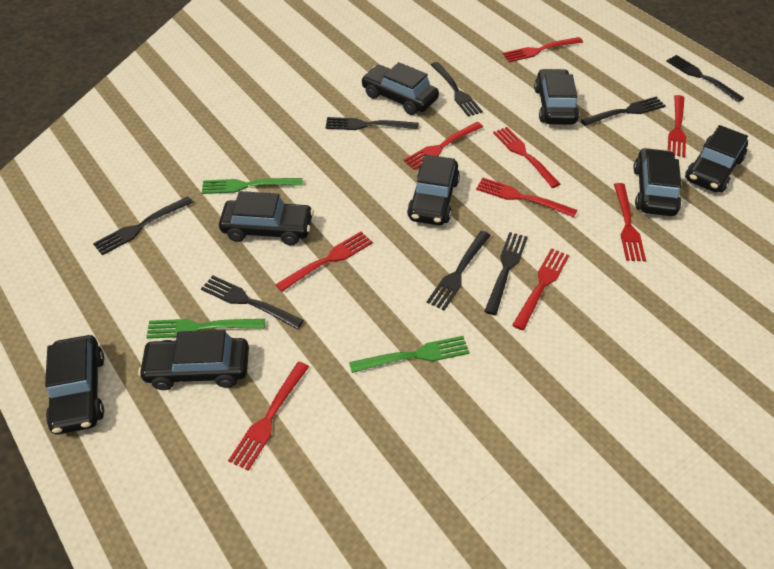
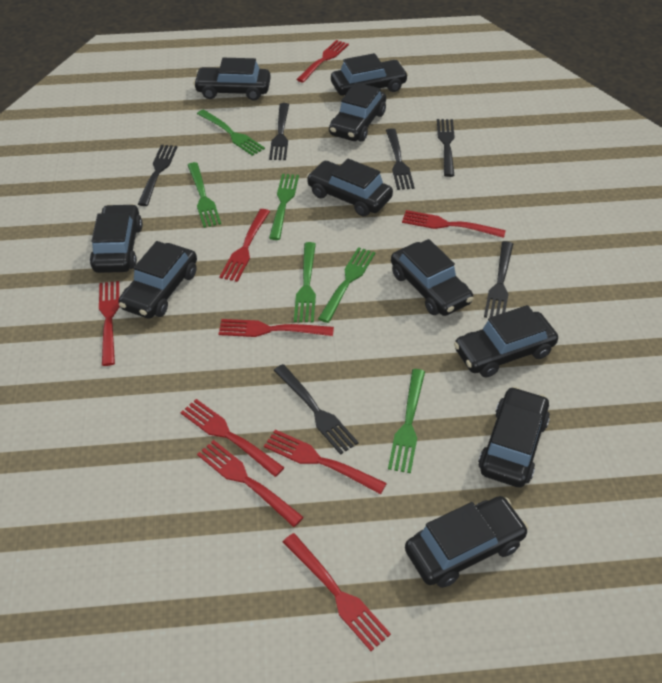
black car: [45,335,104,435] [138,330,249,390] [219,191,314,245] [361,62,439,115] [407,155,460,225] [534,69,579,125] [633,148,681,216] [685,125,748,192] = 8 -> [90,204,143,273] [118,241,197,319] [193,58,271,101] [306,159,393,216] [329,82,386,142] [331,53,408,96] [391,239,473,316] [405,496,529,588] [454,305,558,378] [478,387,550,488] = 10
black fork: [93,196,193,255] [201,276,304,329] [325,117,419,130] [427,231,491,311] [431,62,483,117] [484,232,528,315] [581,97,665,126] [666,55,744,102] = 8 -> [138,145,177,206] [269,103,289,160] [273,364,359,455] [386,128,415,190] [437,119,455,177] [484,241,513,318] = 6
green fork: [146,319,265,339] [202,178,303,194] [349,336,470,373] = 3 -> [188,162,221,228] [197,109,265,156] [269,174,299,240] [294,242,316,322] [318,247,375,323] [388,369,425,473] = 6

